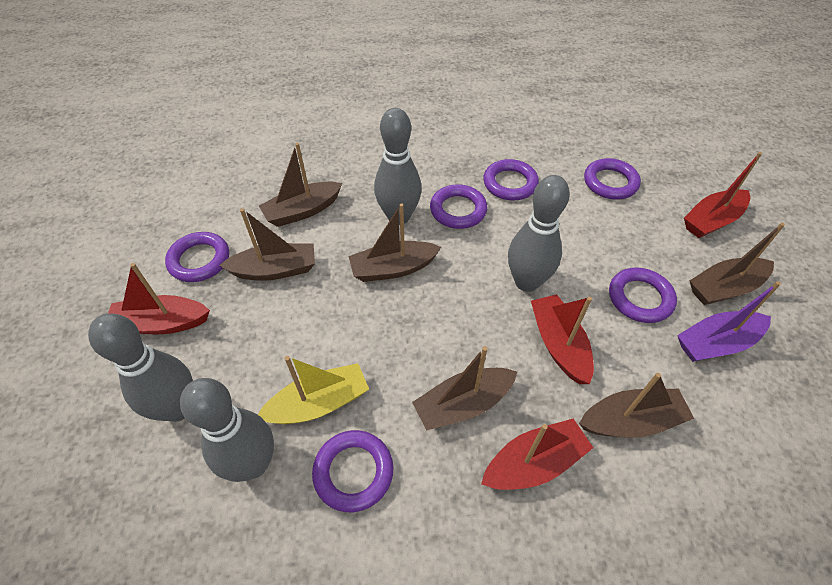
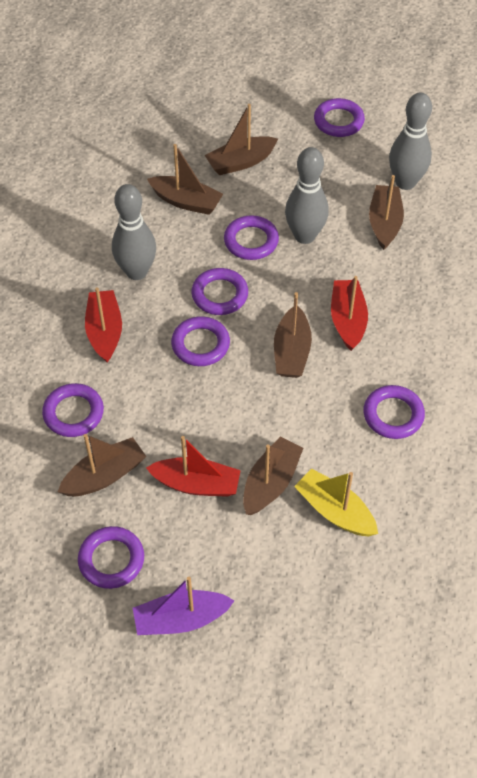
grey bowling pin: [88,314,193,422] [180,378,274,482] [374,108,422,225] [508,175,570,292] = 4 -> [112,184,156,280] [285,147,329,244] [389,93,432,190] = 3
purple ring: [165,232,229,282] [312,430,393,512] [430,184,488,229] [484,159,539,201] [584,158,641,200] [609,267,677,323] = 6 -> [42,383,104,437] [78,526,144,589] [171,316,230,366] [191,268,248,315] [224,215,279,260] [314,98,365,137] [363,385,425,439] = 7
red boat: [108,263,210,334] [481,418,593,490] [531,294,594,384] [684,152,762,238] = 4 -> [85,287,122,362] [146,436,241,497] [331,276,368,351] = 3

